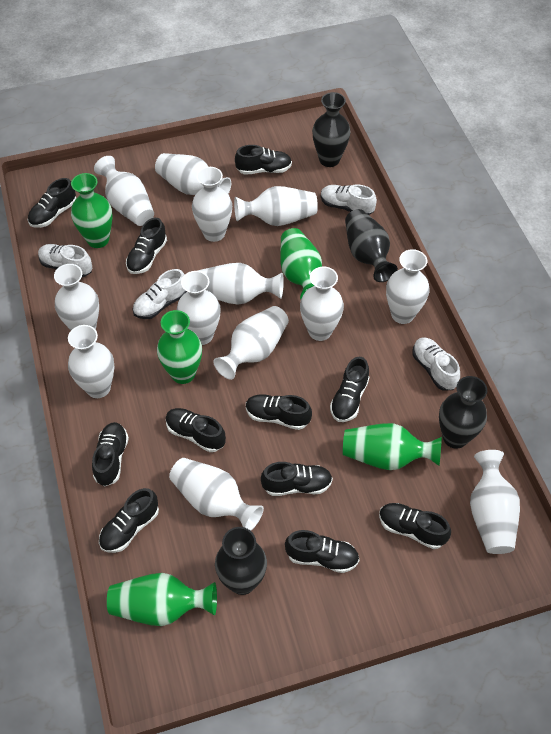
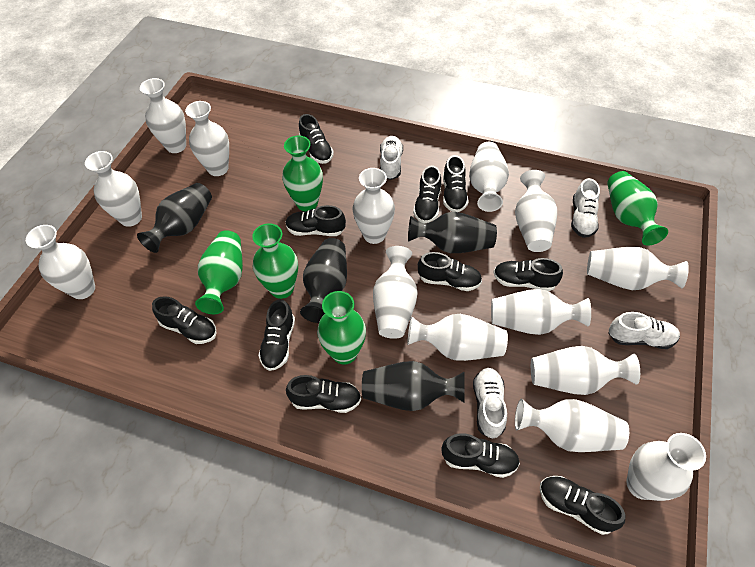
white vase: [54,264,99,330] [68,325,115,398] [94,156,154,226] [155,153,231,195] [169,458,264,531] [177,271,221,345] [192,167,232,242] [198,263,284,305] [213,306,289,380] [234,186,318,226] [300,267,344,341] [386,249,430,324] [470,450,520,554] = 13 -> [26,225,95,299] [85,151,142,227] [140,78,186,153] [185,101,229,176] [353,168,395,244] [373,246,418,339] [407,314,508,361] [469,142,509,212] [491,289,591,335] [515,170,557,252] [515,399,629,452] [531,346,640,395] [587,247,689,290] [626,433,706,501] = 14

